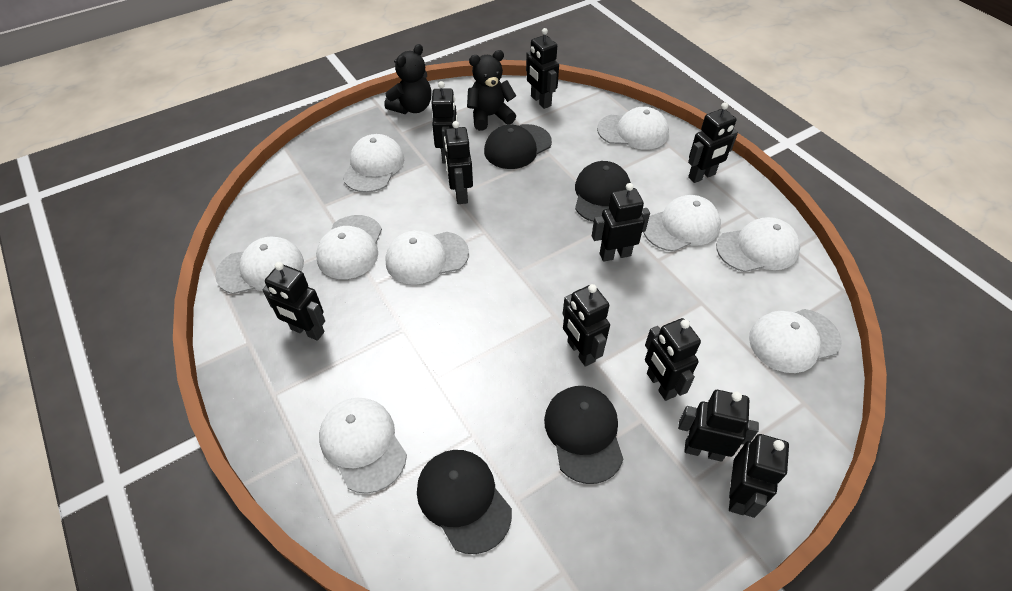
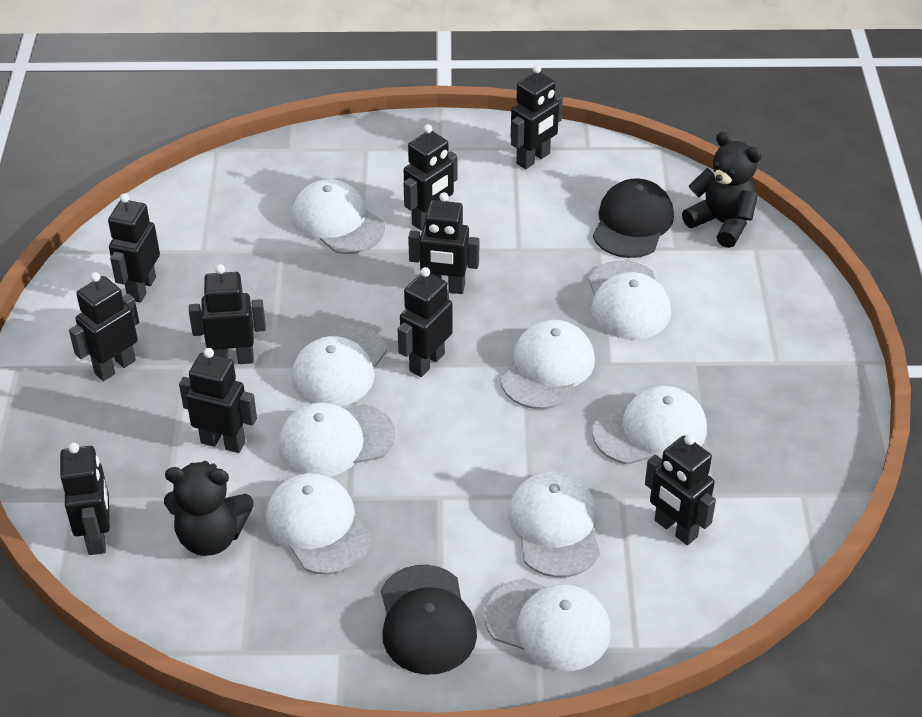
black cap: [417,450,512,554] [484,124,552,169] [544,386,624,484] [575,161,631,222] = 4 -> [381,565,477,675] [593,178,674,258] = 2

